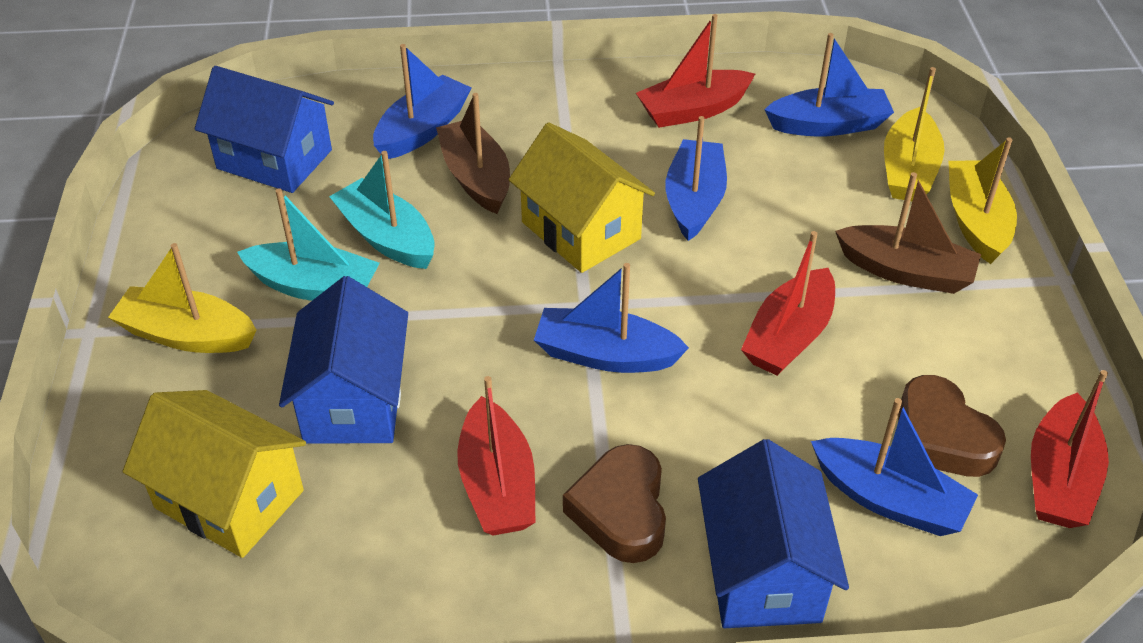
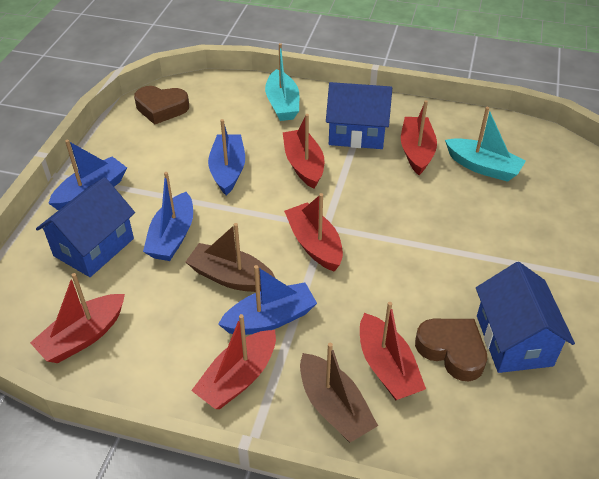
blue boat: [373,44,471,159] [534,263,689,373] [665,116,727,241] [764,33,894,137] [811,398,978,536] = 5 -> [48,140,127,210] [143,172,193,261] [208,119,245,195] [218,265,317,335] = 4
red boat: [457,376,536,535] [636,14,755,128] [741,231,835,376] [1031,370,1109,528] = 4 -> [30,273,125,363] [191,314,276,409] [283,114,324,189] [284,193,343,271] [360,302,426,400] [401,100,437,175] = 6
yellow boat: [108,243,257,353] [884,67,945,201] [948,137,1017,264] = 3 -> none = 0
yellow house: [123,390,306,558] [509,122,655,273] = 2 -> none = 0

